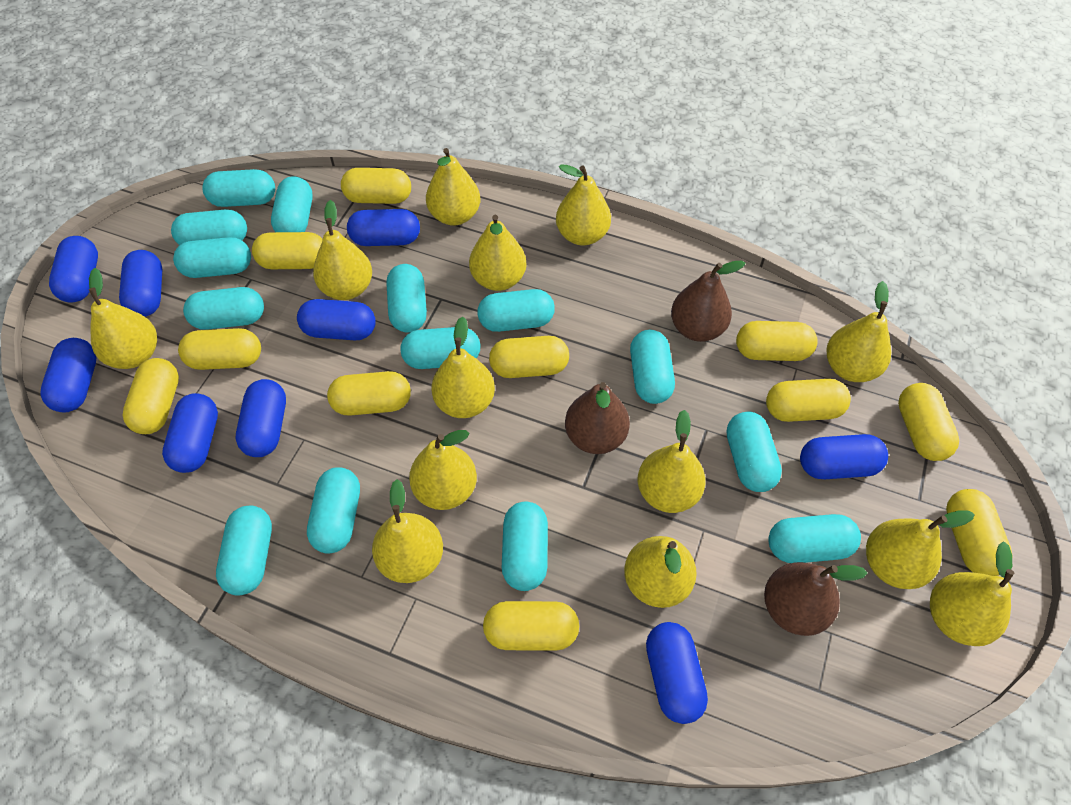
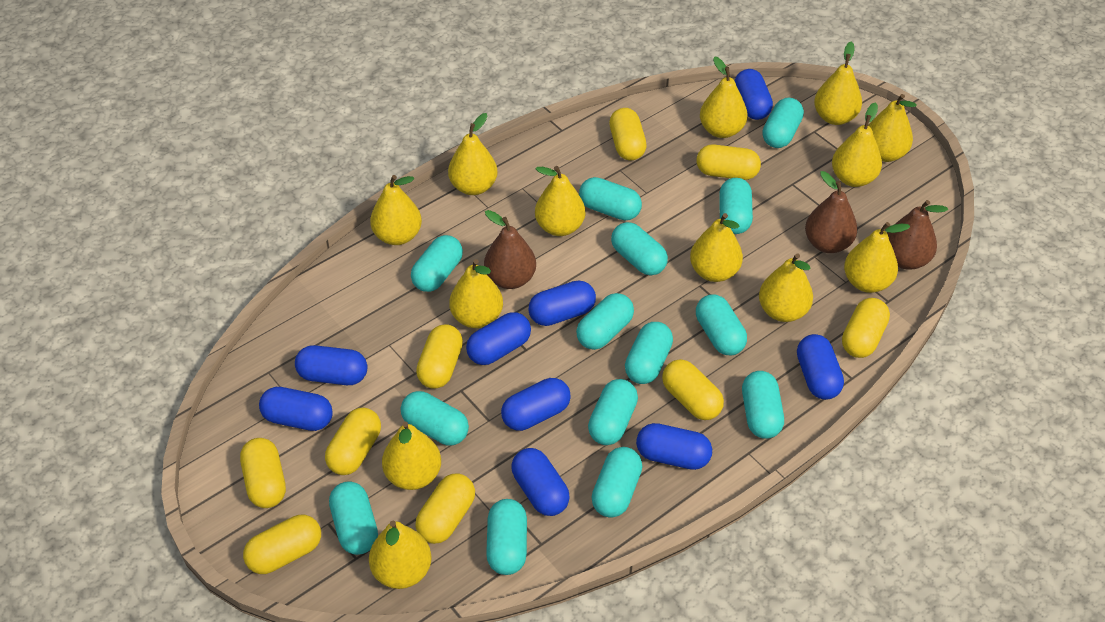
yellow capsule: [122,358,179,434] [178,328,261,370] [252,232,323,269] [327,371,411,416] [341,168,411,204] [483,601,579,651] [489,336,569,378] [736,321,818,361] [766,379,851,422] [898,383,959,461] [946,489,1013,576] = 11 -> [240,438,286,508] [243,515,321,574] [325,408,381,475] [415,473,475,544] [416,324,463,389] [609,108,647,160] [662,359,724,420] [697,145,761,180] [842,298,890,358] = 9

